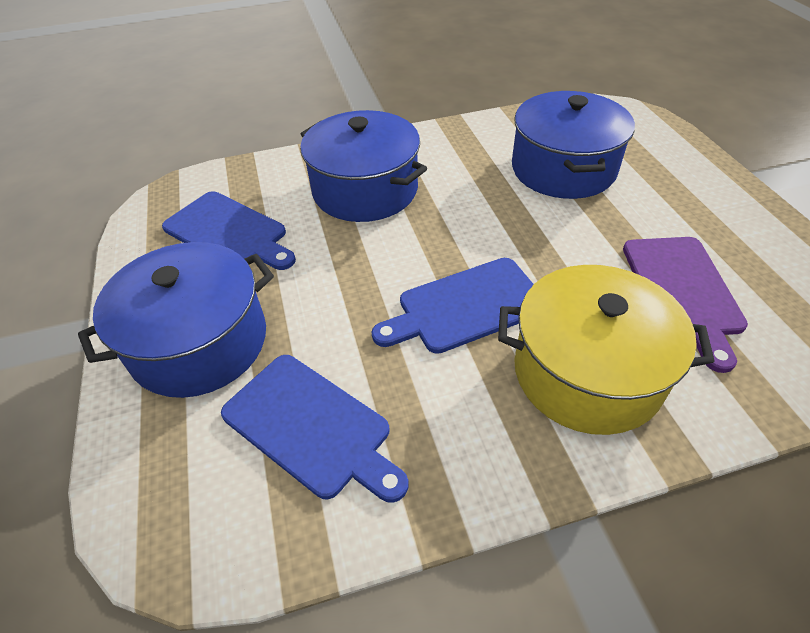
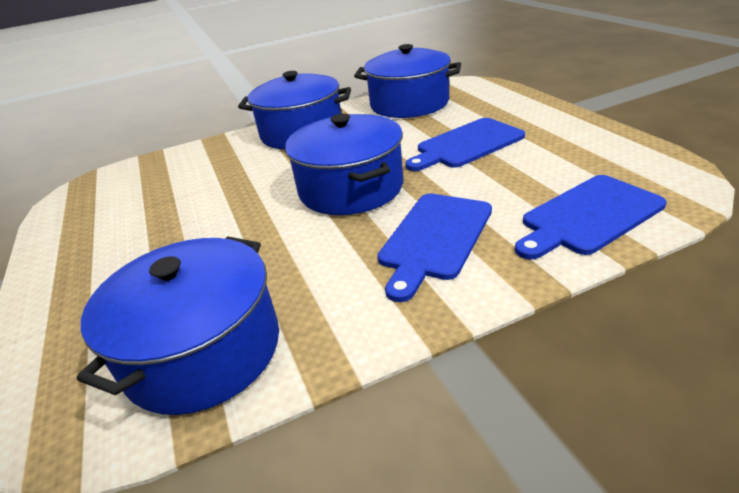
blue pot: [78,242,274,398] [300,110,427,222] [512,91,635,199] = 3 -> [77,237,279,415] [238,71,351,149] [285,114,403,215] [354,44,461,118] = 4
purple cutting board: [623,237,748,373] = 1 -> none = 0
yellow pot: [498,265,715,435] = 1 -> none = 0

